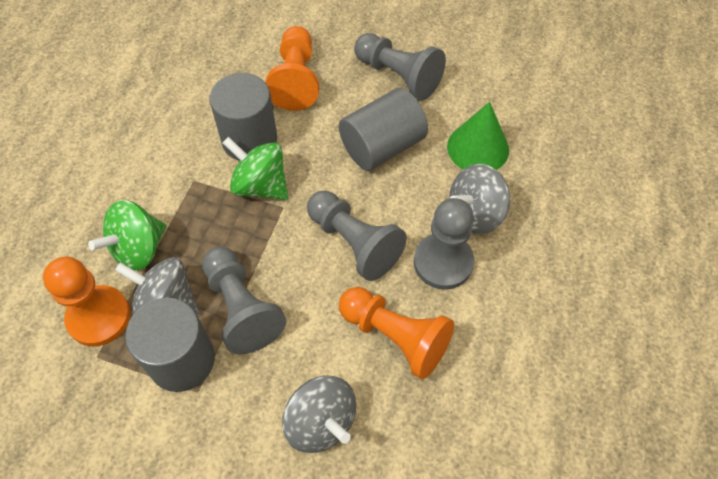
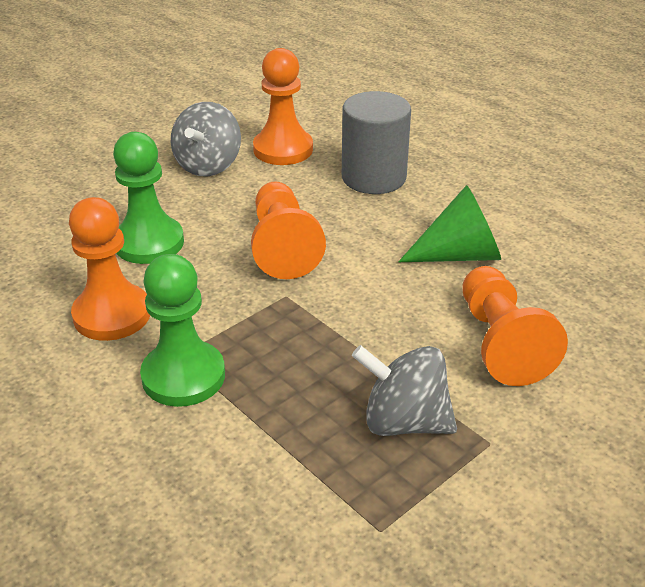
green pawn: none = 0 -> [113,132,184,264] [140,254,225,407] = 2
green spinning top: [88,200,166,271] [223,137,288,200] = 2 -> none = 0
grey cylinder: [125,298,215,392] [209,73,277,161] [339,88,428,171] = 3 -> [342,91,411,194] = 1
grey pawn: [202,247,286,354] [307,191,407,281] [354,33,446,100] [414,198,474,290] = 4 -> none = 0
grey spinning top: [115,257,200,315] [282,375,356,453] [449,164,510,234] = 3 -> [171,102,241,177] [352,345,457,436] = 2
orange pawn: [43,257,131,346] [266,26,319,111] [339,287,454,379] = 3 -> [69,197,150,341] [251,181,326,279] [253,48,313,165] [462,266,568,386] = 4

